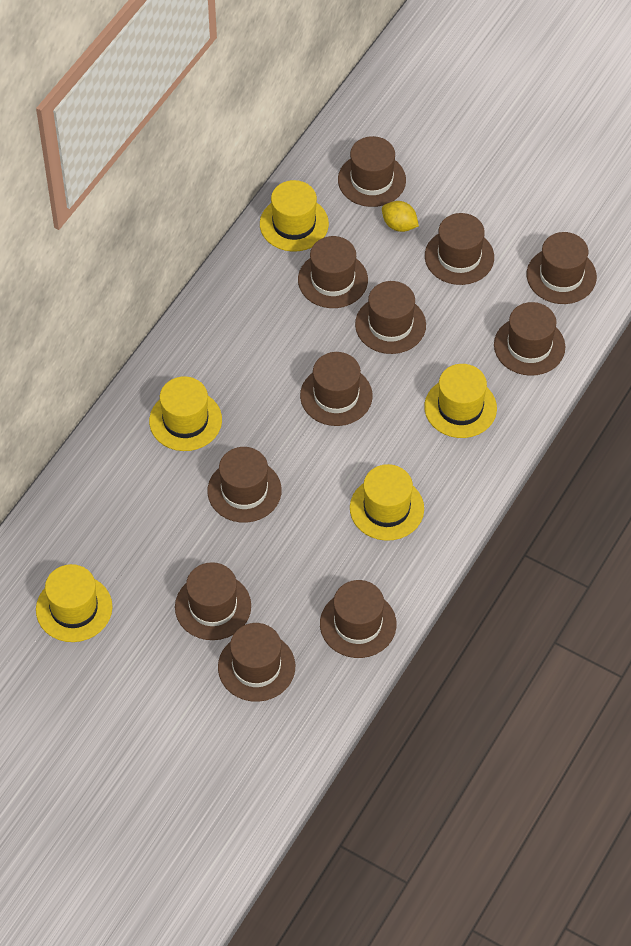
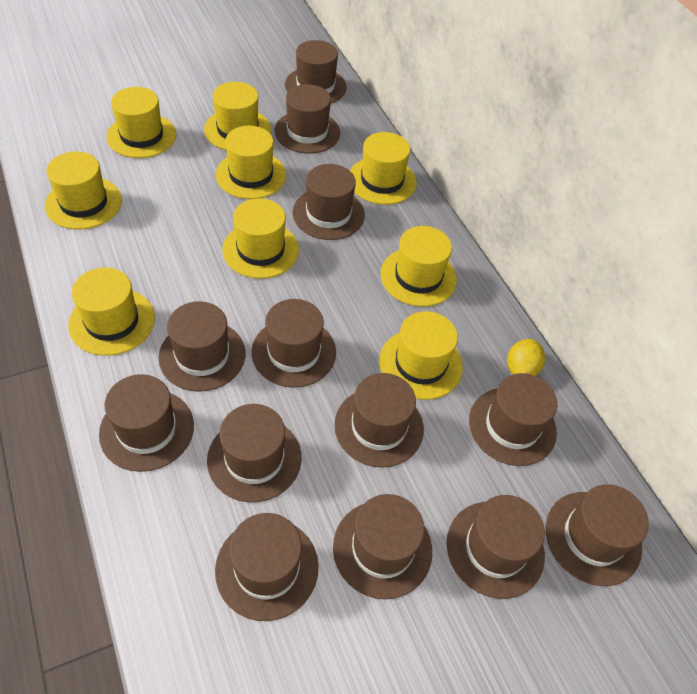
brown hat: [175,562,251,640] [207,447,282,522] [218,623,295,702] [298,236,368,308] [300,352,373,426] [320,580,396,658] [338,136,406,207] [355,281,426,354] [425,213,494,285] [494,302,565,376] [527,232,597,304] = 11 -> [99,374,194,472] [158,301,245,392] [207,404,301,502] [215,513,319,621] [252,299,336,388] [275,84,340,154] [285,40,347,103] [292,164,365,240] [333,494,432,599] [334,373,424,467] [447,495,545,599] [469,373,557,466] [546,484,649,586] = 13
yellow hat: [36,564,112,642] [149,376,222,451] [260,180,329,251] [350,464,424,541] [424,364,497,438] = 5 -> [45,151,122,229] [68,268,155,356] [107,87,176,158] [204,82,271,150] [216,126,286,199] [222,198,299,279] [350,132,417,205] [379,311,463,400] [380,226,457,307] = 9

